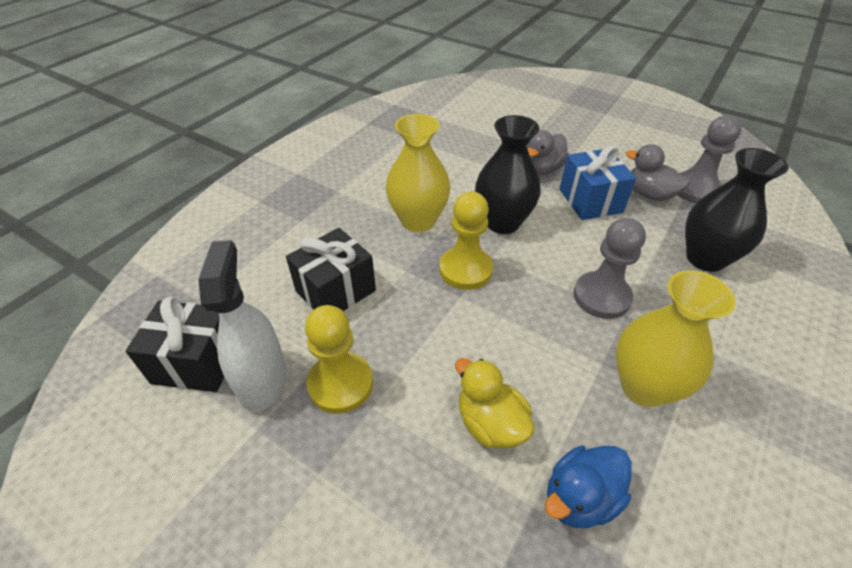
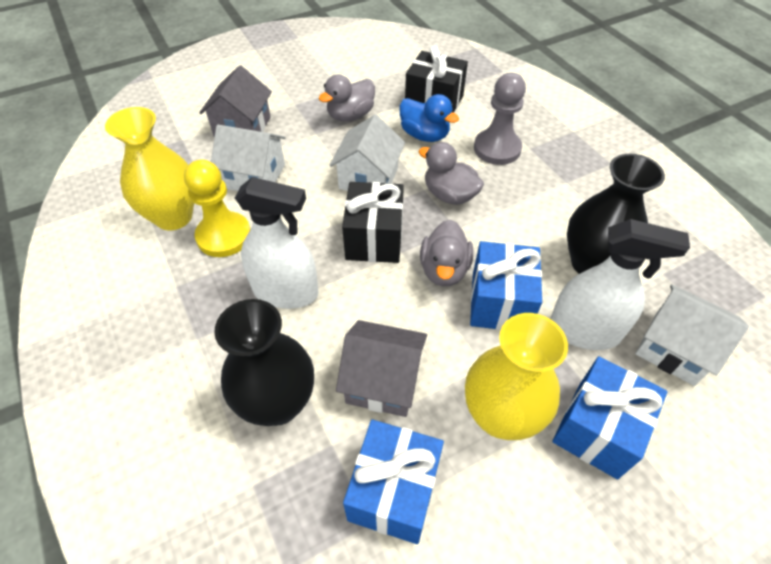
blue gift: [560,146,636,220] = 1 -> [343,420,444,544] [470,241,542,330] [552,356,667,479] = 3
grey duck: [527,130,569,175] [626,144,690,201] = 2 -> [319,75,375,121] [418,142,484,205] [420,220,473,286] = 3
grey house: none = 0 -> [199,66,272,137] [336,320,427,417] = 2
grey pawn: [574,218,646,319] [678,115,742,203] = 2 -> [474,73,526,165] = 1
white house: none = 0 -> [211,125,285,191] [330,115,405,191] [635,284,749,386] = 3
white spray bottle: [198,240,286,412] = 1 -> [235,177,319,309] [550,219,690,350] = 2
yellow duck: [455,358,534,449] = 1 -> none = 0
yellow pawn: [305,305,373,414] [439,191,493,290] = 2 -> [184,160,251,257] = 1

